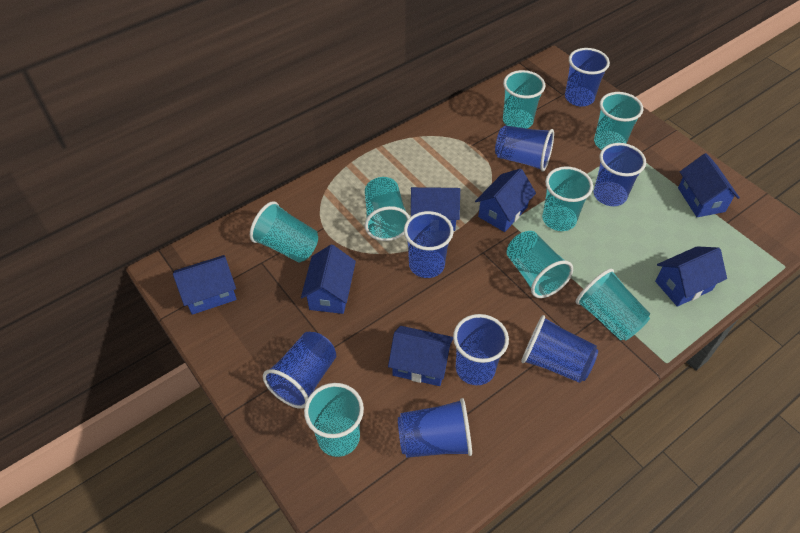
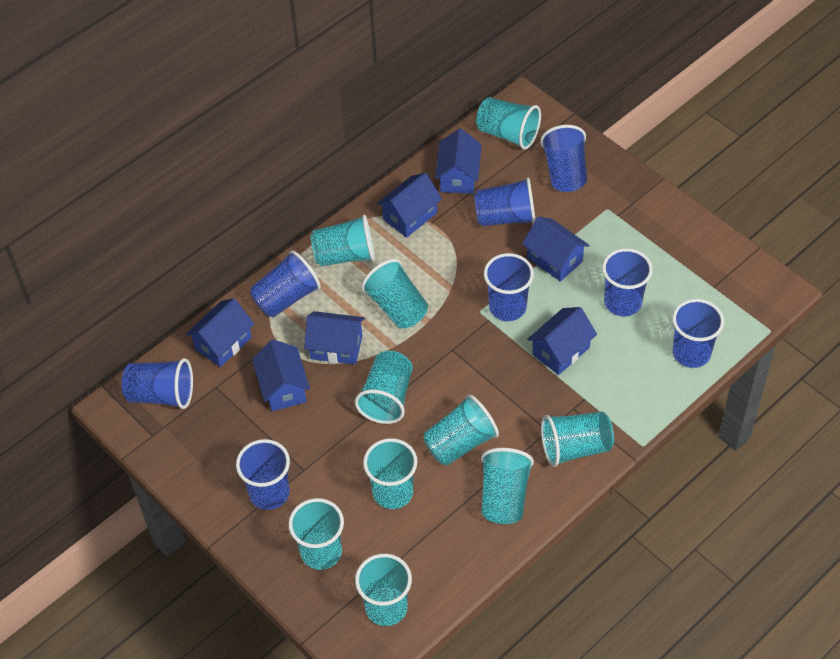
turquoise cup: [250,201,318,263] [304,383,364,457] [365,177,410,241] [503,70,545,128] [506,231,573,298] [542,166,593,231] [576,269,650,341] [594,92,643,150] = 8 -> [288,498,344,570] [310,215,375,267] [355,351,413,424] [355,554,412,626] [361,259,428,329] [363,438,417,509] [424,394,499,466] [476,97,541,150] [481,448,534,524] [541,412,614,467] = 10

